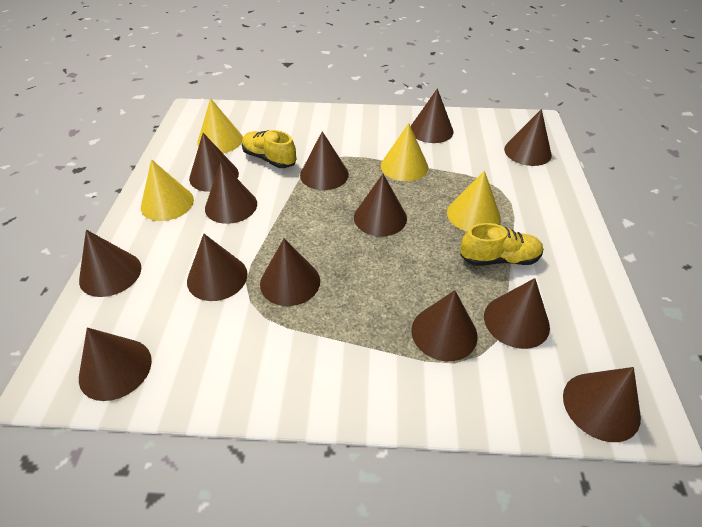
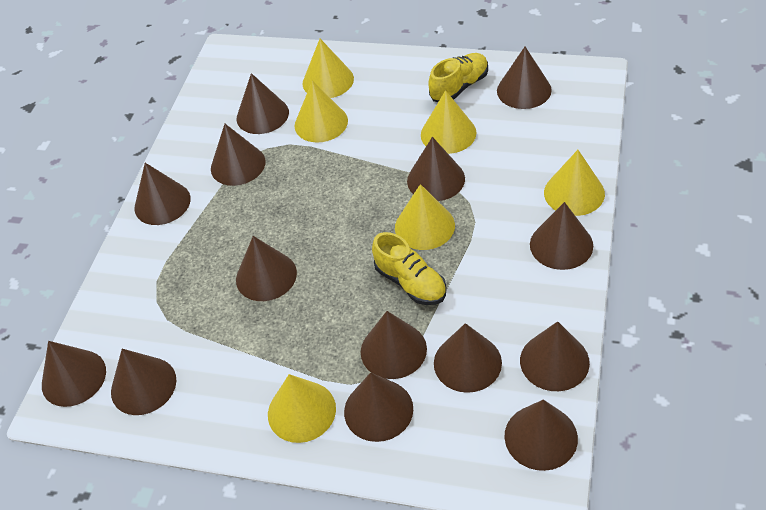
brown cone: [79,230,141,297] [79,328,152,401] [187,234,248,301] [189,133,239,192] [205,162,257,224] [260,238,320,306] [300,131,349,190] [354,174,407,236] [411,88,454,143] [411,290,477,361] [484,278,550,349] [504,109,552,166] [563,367,641,442] = 13 -> [42,341,106,407] [111,349,176,415] [135,163,191,225] [211,124,266,186] [236,236,297,301] [237,73,289,134] [344,372,413,442] [361,311,427,379] [407,137,465,201] [434,323,502,393] [497,47,552,109] [505,400,578,471] [520,321,590,391] [530,202,593,270] = 14
yellow cone: [141,159,194,221] [197,98,243,153] [381,123,428,181] [447,171,501,232] = 4 -> [268,374,336,443] [294,81,348,142] [303,39,354,98] [395,184,455,250] [421,90,476,154] [544,150,605,216] = 6

